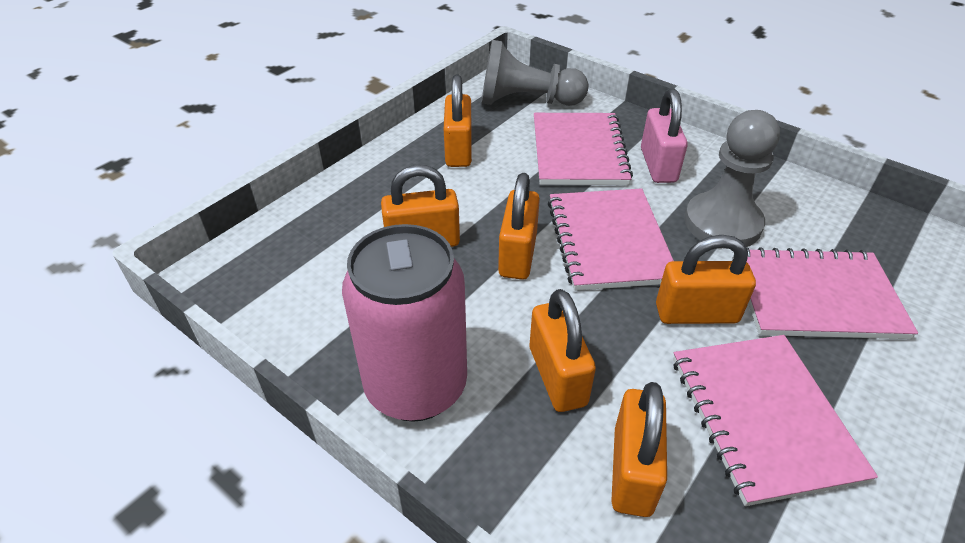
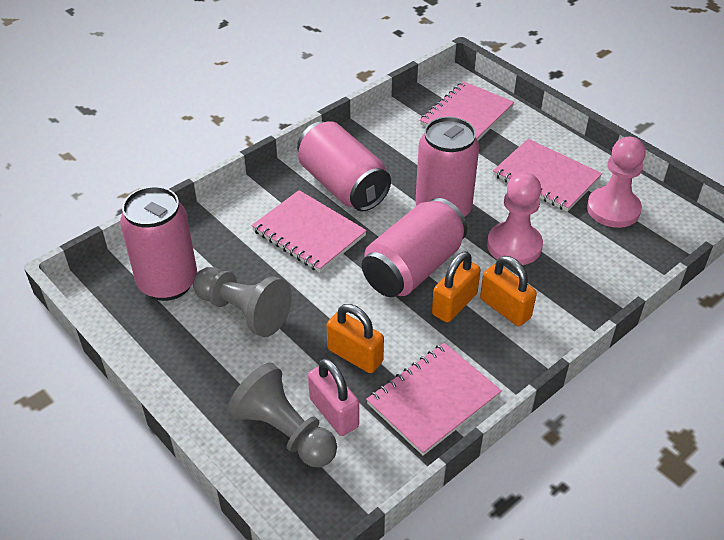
orange padlock: [381,165,460,247] [444,75,472,167] [498,173,540,280] [530,289,596,412] [611,382,667,517] [656,235,756,324] = 6 -> [327,304,384,373] [432,251,481,323] [480,256,537,326] = 3
pink can: [342,224,467,422] = 1 -> [120,186,197,301] [297,121,391,211] [362,198,467,297] [415,117,479,217] = 4
pink pawn: none = 0 -> [487,172,543,265] [587,137,646,228] = 2

